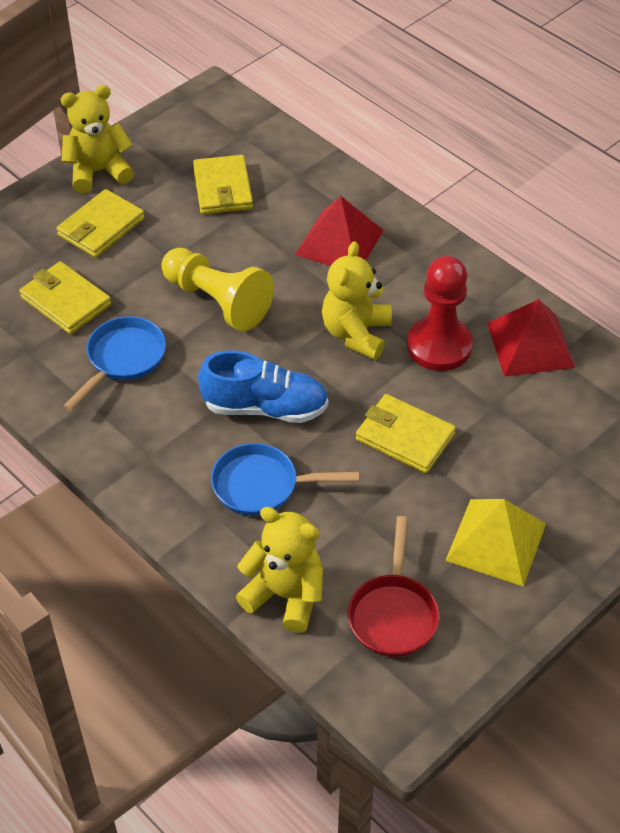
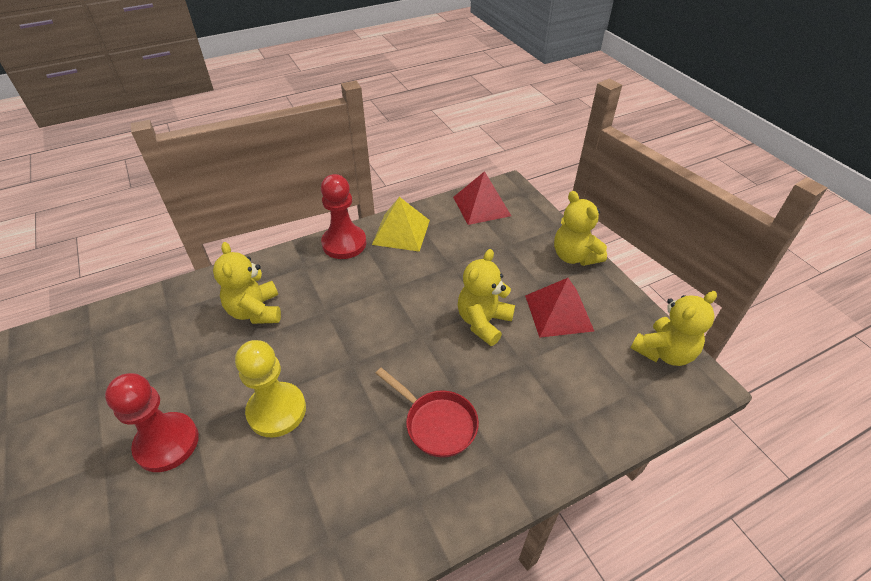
blue pan: [63,316,166,411] [211,443,359,516] = 2 -> none = 0
blue shoe: [198,350,328,423] = 1 -> none = 0
red pawn: [407,256,473,371] = 1 -> [105,373,199,472] [321,174,366,259] = 2
yellow teddy bear: [61,85,134,193] [236,507,323,633] [322,241,392,360] = 3 -> [213,242,281,324] [458,249,515,346] [554,191,607,266] [631,291,717,366] = 4
yellow wallet: [19,261,111,334] [56,189,145,258] [193,155,253,214] [356,394,456,473] = 4 -> none = 0

